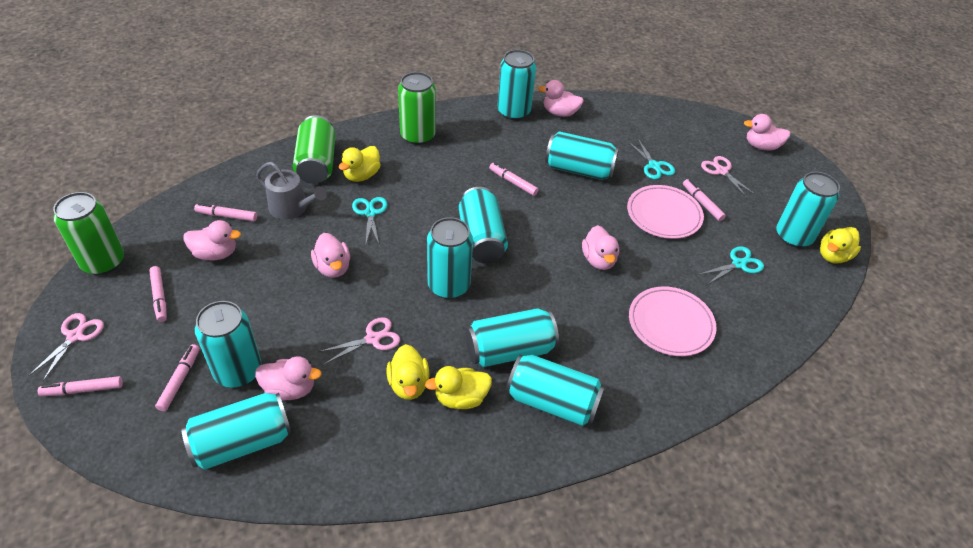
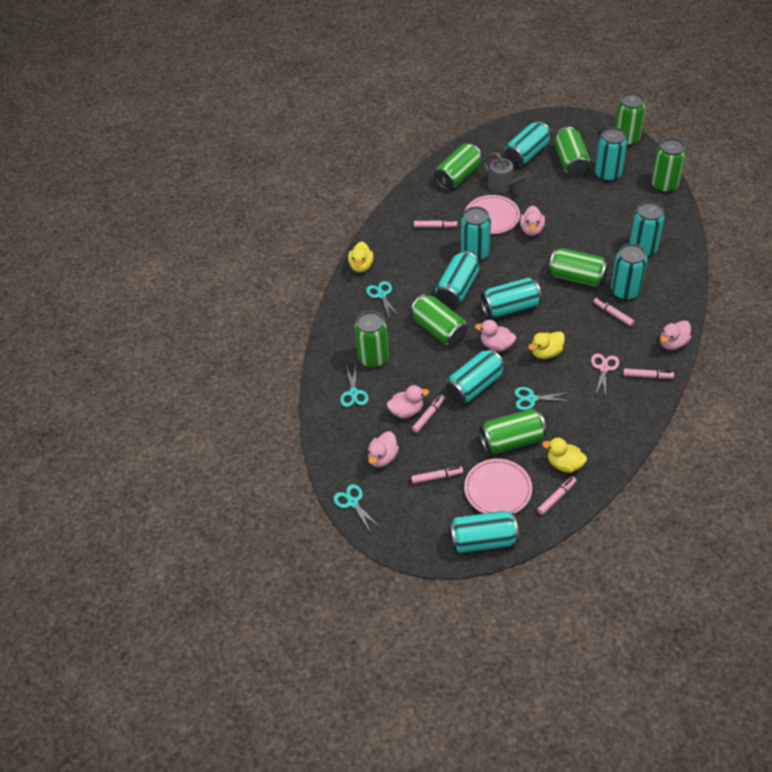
green can: [53,192,124,275] [293,115,336,184] [398,72,436,145] = 3 -> [355,311,389,368] [410,294,467,345] [434,143,482,190] [479,409,547,454] [548,248,608,287] [554,127,591,176] [615,93,646,146] [651,138,686,193] = 8
pink duck: [184,220,241,260] [255,356,322,401] [311,233,350,278] [538,80,584,117] [582,225,619,270] [744,114,791,150] = 6 -> [368,431,399,468] [387,385,429,419] [475,320,516,352] [520,206,545,236] [660,320,691,350] = 5
pink scissors: [28,313,104,381] [319,317,400,364] [701,156,756,198] = 3 -> [591,353,619,397] = 1
turquoise scissors: [352,197,387,246] [628,139,675,179] [698,246,764,285] = 3 -> [333,484,380,533] [340,366,369,407] [366,281,398,319] [514,387,570,410] = 4
yellow duck: [339,146,381,182] [387,344,430,400] [425,366,492,409] [820,227,861,264] = 4 -> [348,241,374,273] [528,331,565,359] [542,438,587,473] = 3

